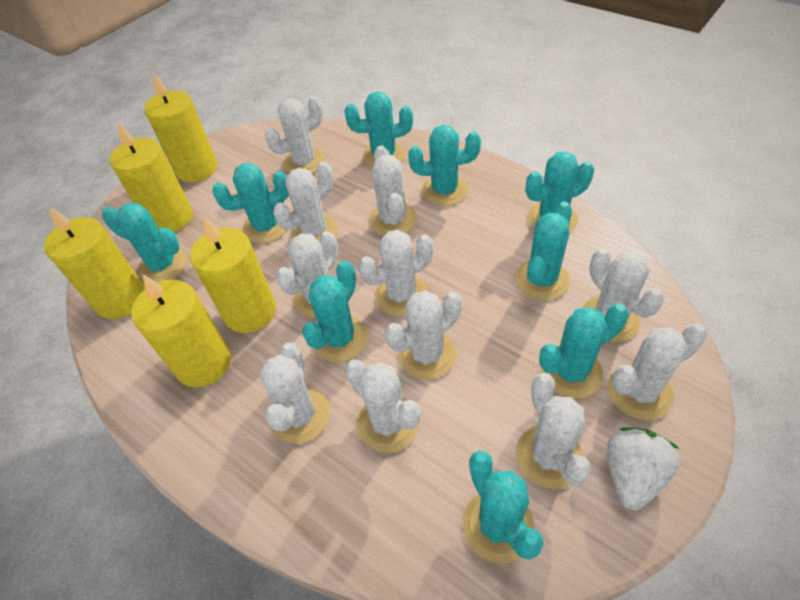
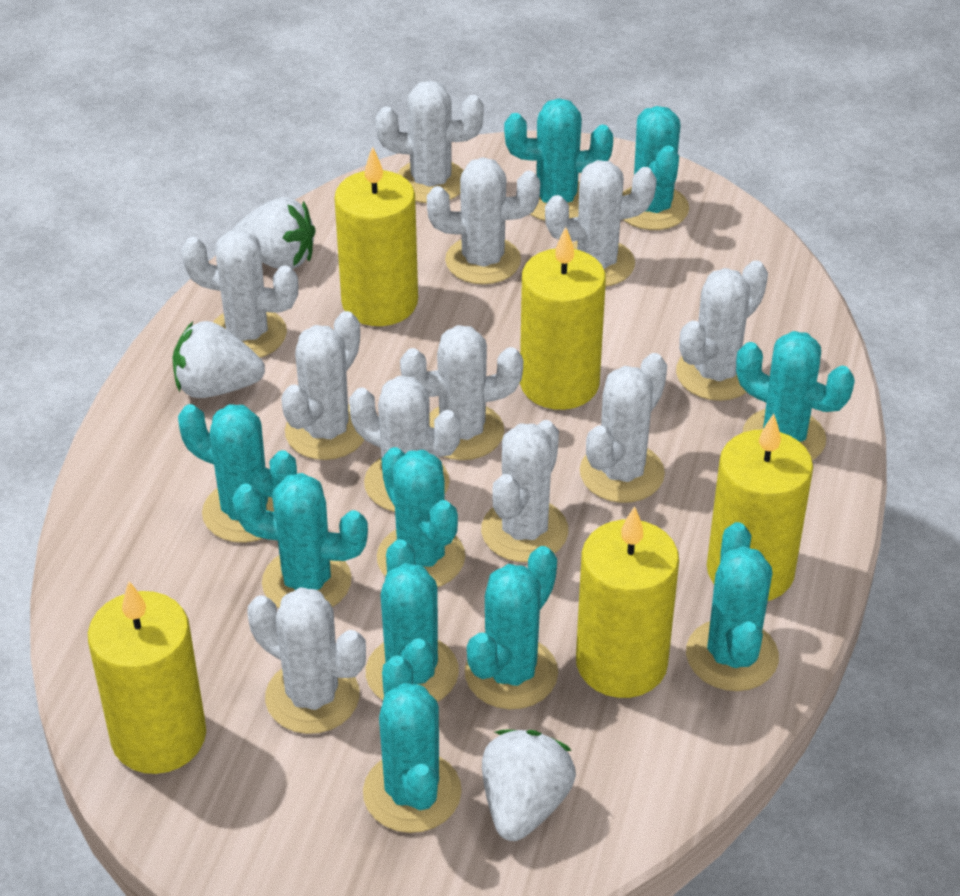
turquoise cactus: [102,203,187,283] [212,163,289,243] [302,261,368,362] [345,92,413,168] [408,125,481,206] [462,451,544,564] [515,201,572,301] [526,151,594,233] [539,304,629,399] = 9 -> [178,404,297,543] [233,473,368,608] [363,655,462,833] [366,539,459,702] [377,447,465,587] [465,546,558,709] [504,98,613,221] [622,106,689,230] [686,522,779,691] [736,331,855,460] = 10
white strawberry: [607,427,680,510] = 1 -> [173,321,265,398] [232,197,315,269] [482,729,576,841] = 3

